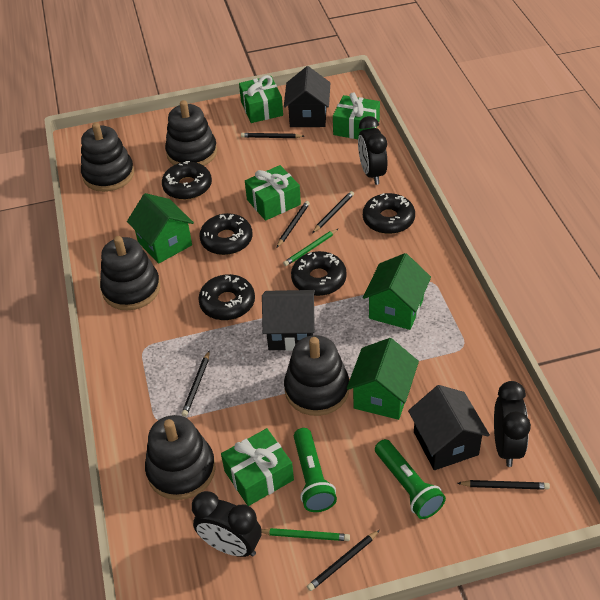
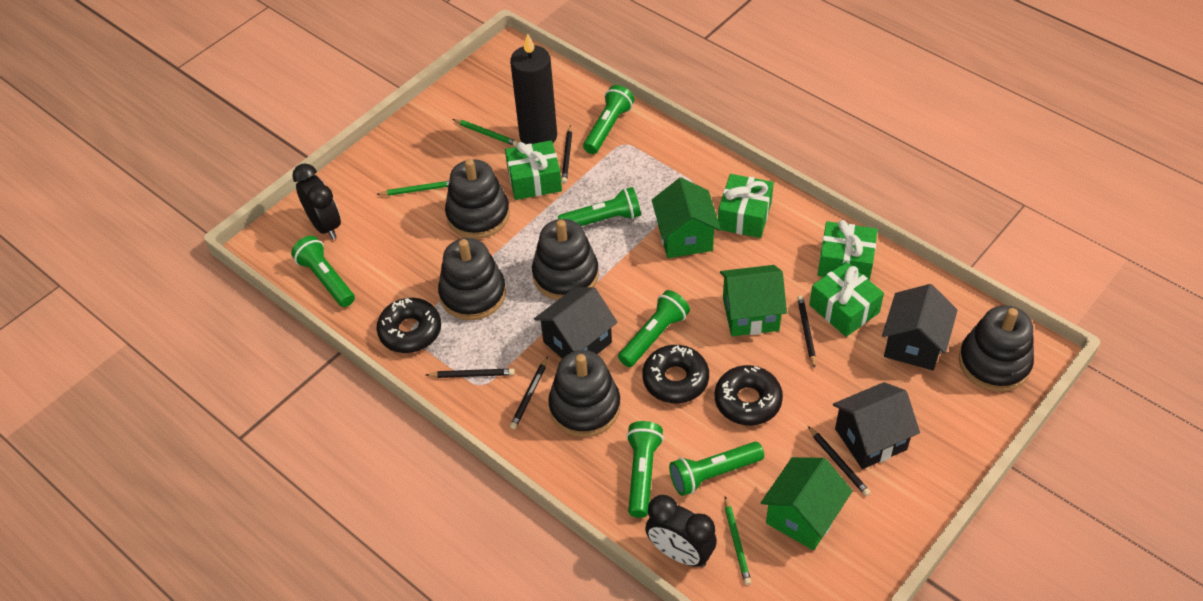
black candle: none = 0 -> [510,33,557,144] = 1
black clock: [192,491,262,557] [358,116,387,185] [494,381,531,467] = 3 -> [292,164,341,240] [645,495,717,567] = 2
black donut: [162,161,212,200] [198,274,255,320] [199,213,252,255] [291,251,347,296] [363,193,415,234] = 5 -> [376,298,441,353] [642,345,709,403] [715,365,783,425] = 3
black pencil: [182,351,210,416] [241,133,304,138] [277,201,310,247] [307,530,380,591] [312,191,354,233] [457,480,550,490] = 6 -> [426,368,515,378] [510,356,548,429] [561,125,572,183] [797,296,816,368] [808,426,871,496] = 5
green flashlight: [294,428,337,512] [375,439,446,519] = 2 -> [291,236,355,307] [558,187,641,226] [583,85,634,154] [618,290,690,367] [626,421,664,518] [669,442,764,496] = 6
green pencil: [261,528,350,541] [283,228,339,266] = 2 -> [376,181,450,196] [453,119,518,146] [724,496,751,585] = 3

